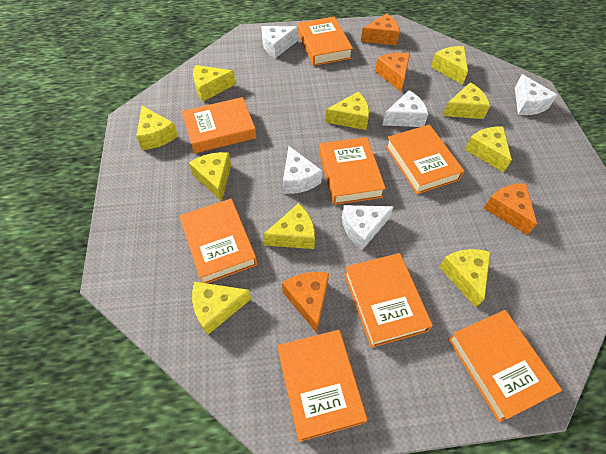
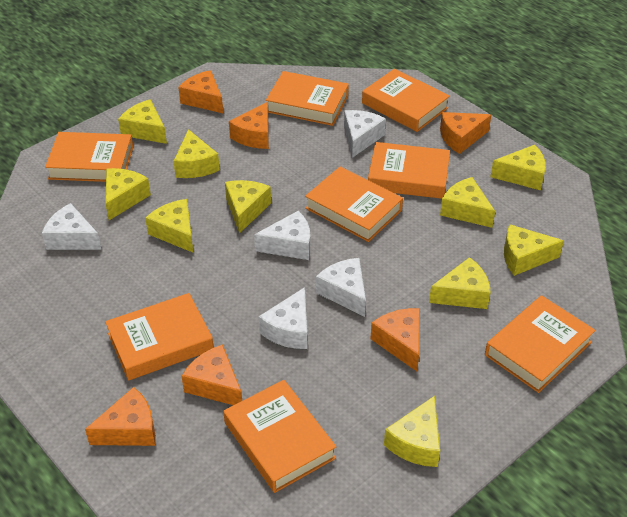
orange cheese: [282,272,329,333] [361,13,400,46] [375,53,410,92] [484,183,537,235] = 4 -> [85,387,156,446] [178,70,223,113] [182,344,242,405] [229,102,269,149] [370,308,420,371] [440,112,491,154] = 6

